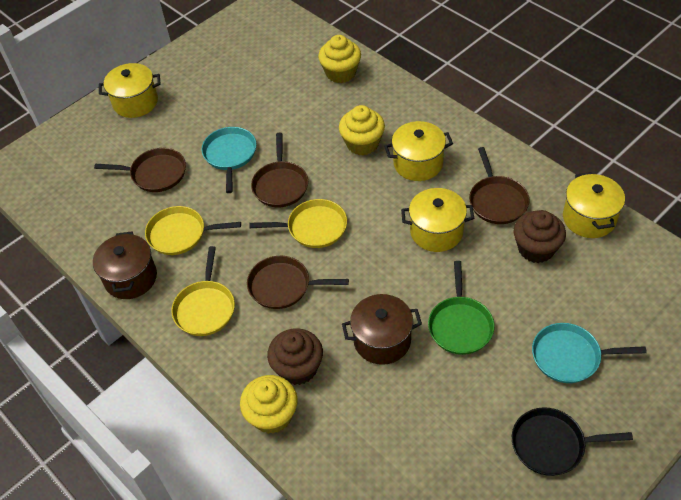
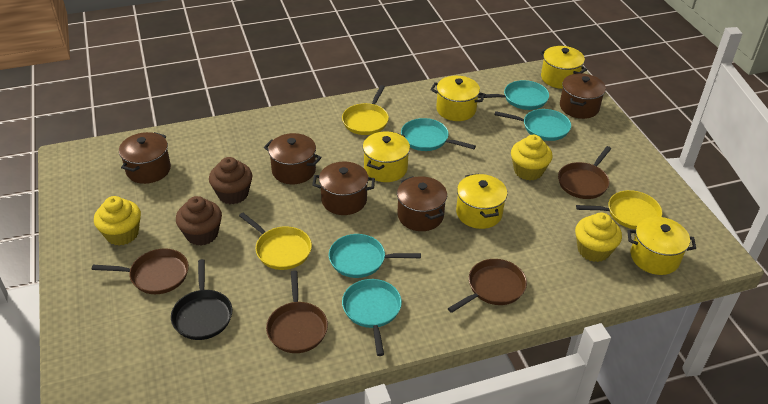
brown pot: [93,231,157,299] [342,294,422,365] = 2 -> [119,132,171,184] [264,133,322,184] [312,162,375,215] [397,176,447,231] [560,73,606,119] = 5
green pan: [428,261,494,355] = 1 -> none = 0
turquoise pan: [201,127,256,193] [532,323,647,383] = 2 -> [329,234,421,278] [342,279,402,356] [401,118,476,151] [478,80,549,110] [495,109,571,141] = 5
yellow pot: [99,63,161,118] [384,121,453,181] [401,188,474,252] [563,172,625,238] = 4 -> [363,132,410,182] [430,76,486,121] [456,173,507,229] [540,46,587,89] [627,217,696,275] = 5

